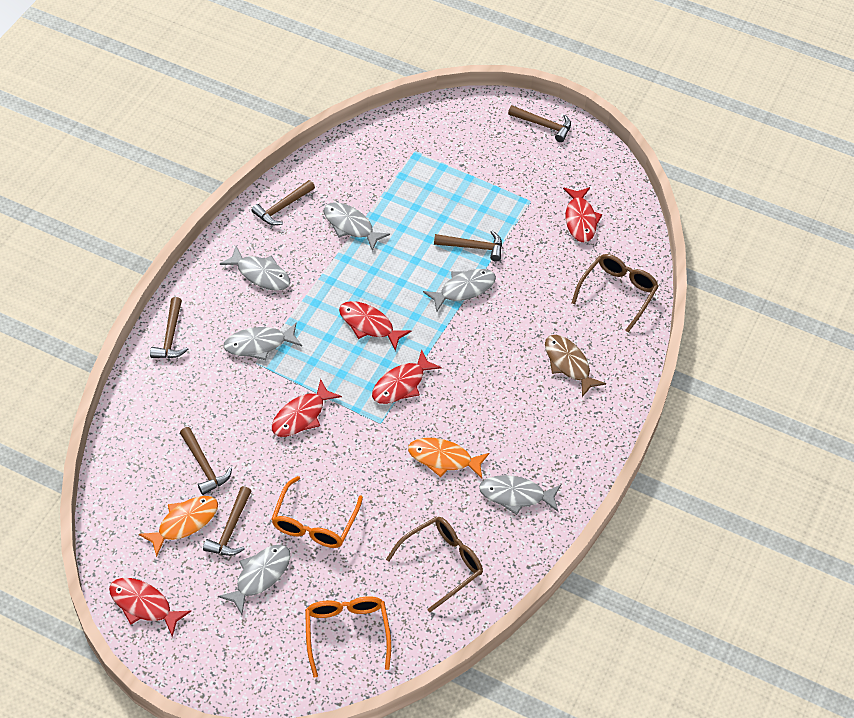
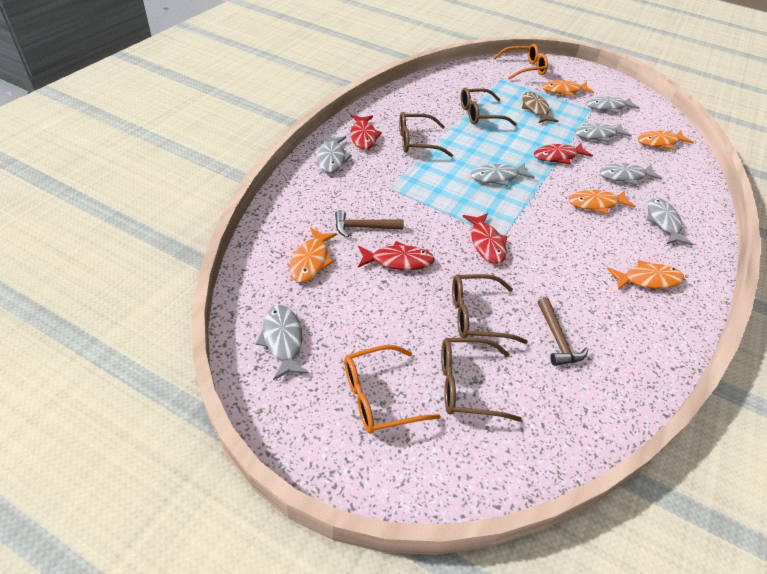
brown glasses: [386,517,483,612] [572,254,659,332] = 2 -> [399,112,453,157] [441,338,522,422] [452,274,528,344] [460,88,517,126] = 4
brown hammer: [150,297,188,358] [180,427,232,495] [203,486,251,556] [251,180,315,225] [434,231,502,262] [508,105,571,142] = 6 -> [335,210,404,238] [538,297,588,366] = 2
grey fish: [218,545,291,615] [220,246,291,291] [223,323,302,360] [324,202,390,251] [423,269,496,312] [479,475,561,515] = 6 -> [256,305,309,380] [317,134,352,173] [471,163,535,186] [575,124,632,143] [586,96,640,113] [600,164,663,185] [646,198,693,245] = 7
orange fish: [139,496,218,557] [408,438,489,479] = 2 -> [289,227,337,283] [542,80,594,96] [569,190,636,214] [607,260,685,290] [638,130,694,150] = 5
red fish: [109,578,191,637] [272,379,342,437] [339,301,412,351] [372,349,442,404] [563,187,602,242] = 5 -> [350,115,382,150] [358,241,435,270] [462,213,508,264] [534,143,593,164] = 4

